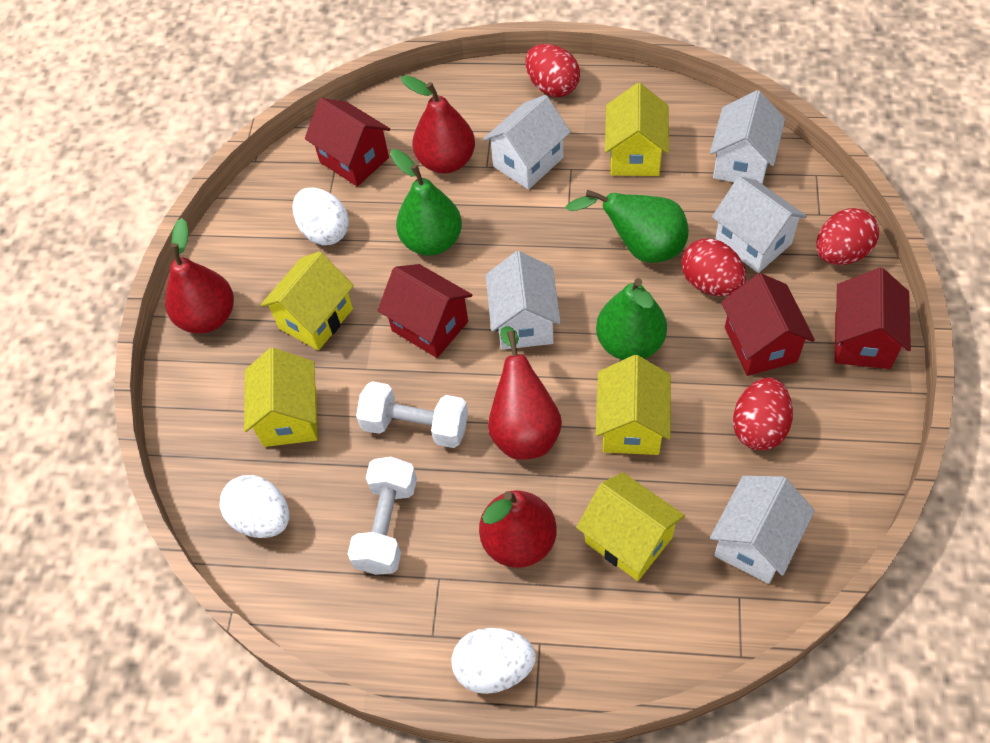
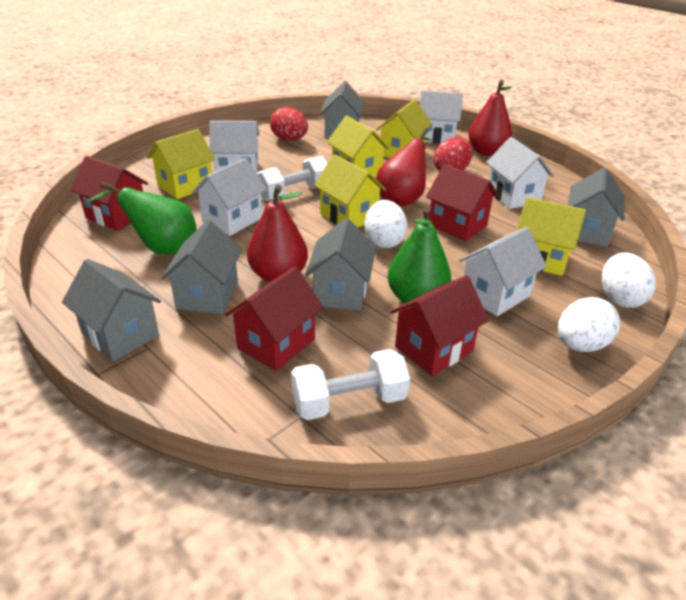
green pear: [390,149,462,256] [565,190,689,263] [596,278,667,360] = 3 -> [87,182,197,254] [387,207,451,303] = 2
grey house: none = 0 -> [62,259,161,361] [161,220,242,314] [305,218,376,311] [320,81,365,139] [568,168,625,247] = 5
red egg: [525,44,580,97] [681,239,746,296] [733,377,793,450] [816,208,879,265] = 4 -> [270,107,308,141] [434,137,473,172] = 2
red pear: [165,218,234,333] [401,75,475,174] [479,490,557,568] [488,326,562,460] = 4 -> [247,185,308,282] [377,128,431,207] [468,80,512,156] = 3

